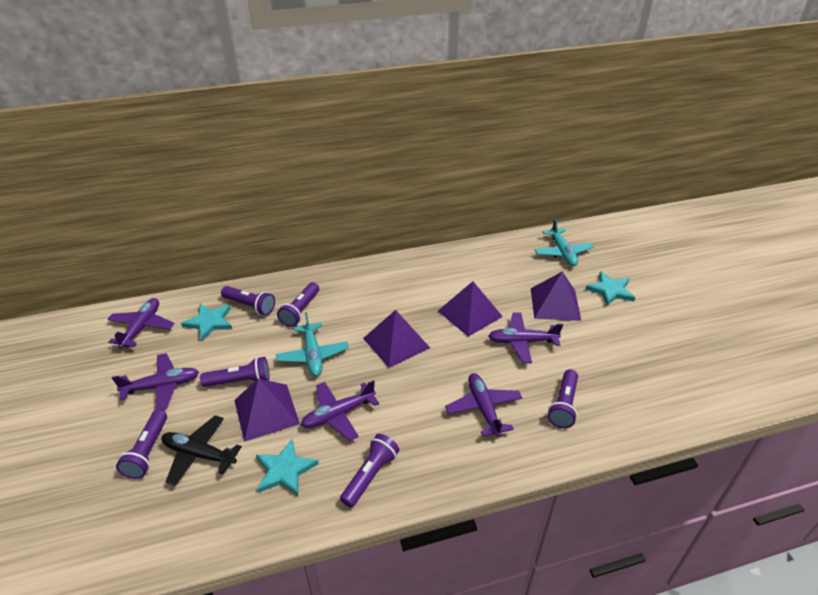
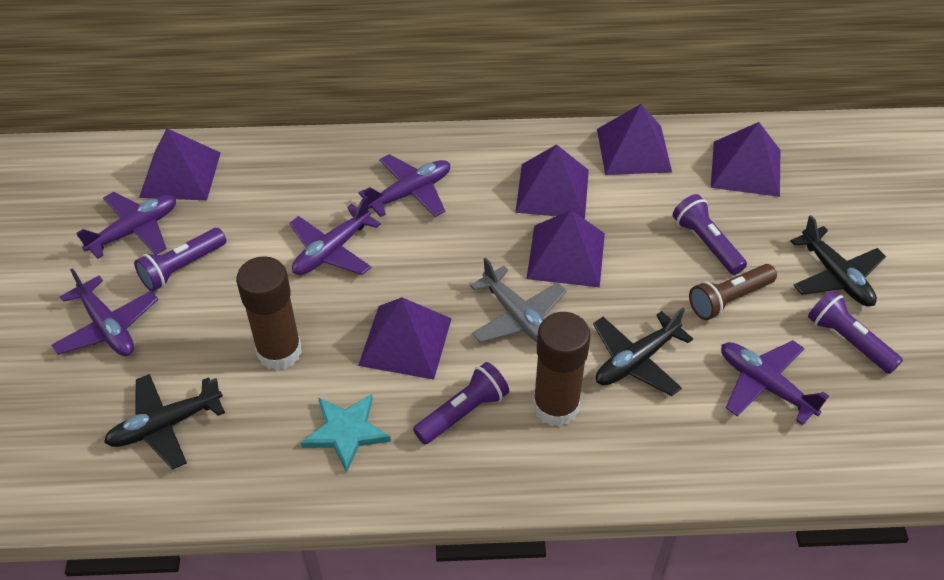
black plane: [161,415,242,486] = 1 -> [104,374,225,470] [593,308,693,396] [791,215,886,306] = 3
brown flashlight: none = 0 -> [689,264,777,320] = 1
brown glue stick: none = 0 -> [236,256,302,370] [533,312,591,426] = 2
grey plane: none = 0 -> [470,257,567,343] = 1
purple flashlight: [116,410,167,479] [200,357,269,387] [221,286,275,315] [277,282,319,327] [340,434,399,508] [548,369,578,428] = 6 -> [134,228,226,292] [413,362,509,444] [673,194,747,275] [808,290,903,374] = 4
purple pyramid: [234,379,300,442] [363,310,430,368] [438,281,503,337] [531,272,581,321] = 4 -> [139,128,221,200] [358,297,452,380] [515,144,589,219] [526,210,605,287] [597,104,672,175] [711,122,780,197] = 6
turquoise plane: [276,312,349,376] [535,219,593,266] = 2 -> none = 0
turquoise star: [181,304,232,341] [256,439,319,496] [585,271,636,306] = 3 -> [301,394,391,473] = 1

